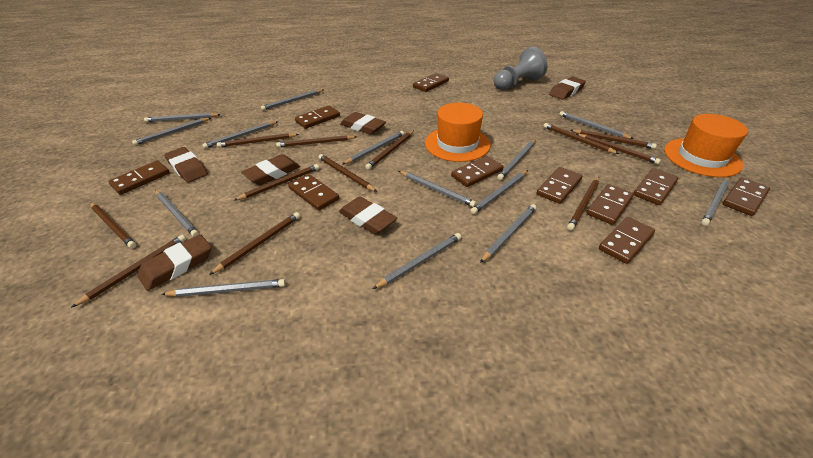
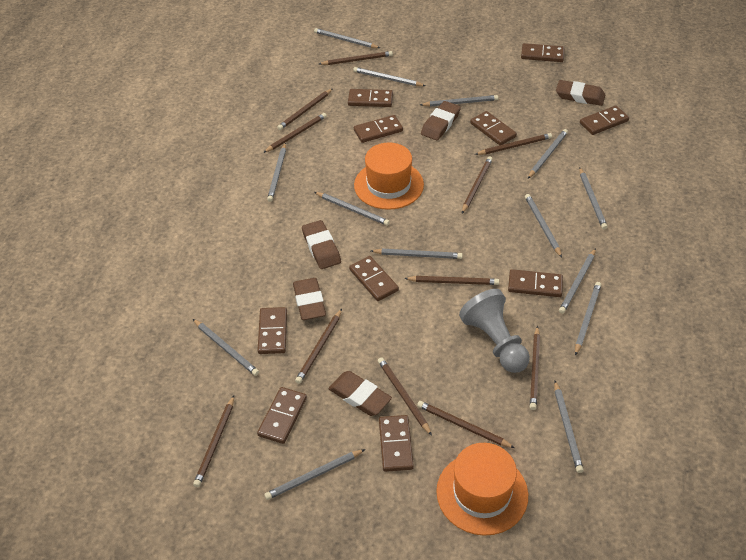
brown eraser: [137,234,212,291] [164,147,208,183] [241,154,300,185] [339,196,397,234] [340,112,386,135] [549,77,586,100] = 6 -> [293,278,326,320] [302,220,341,269] [328,371,392,416] [421,101,461,140] [556,80,605,106] = 5
brown pencil: [71,235,186,308] [90,203,136,249] [209,212,300,275] [217,133,299,148] [233,164,319,201] [276,135,357,148] [319,154,377,192] [365,130,414,170] [544,123,619,154] [567,177,599,230] [570,130,657,149] [577,134,661,164] = 12 -> [193,396,234,487] [263,113,327,153] [277,89,332,130] [295,309,342,384] [319,51,393,65] [378,357,432,436] [404,276,499,285] [417,401,515,448] [462,156,493,213] [475,133,552,155] [530,326,540,410] = 11

